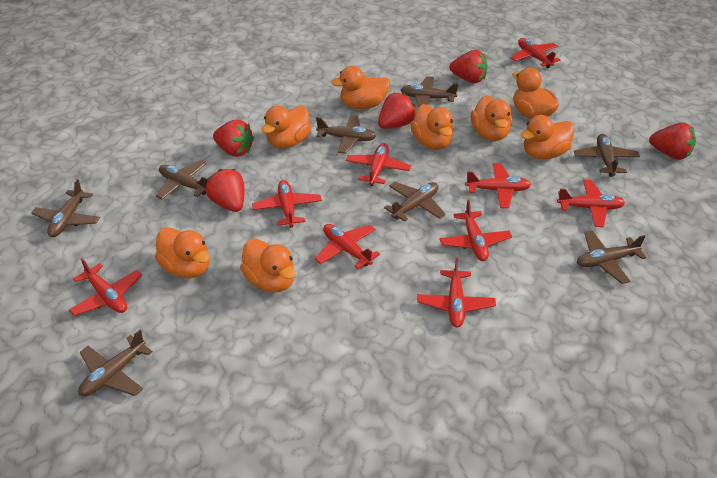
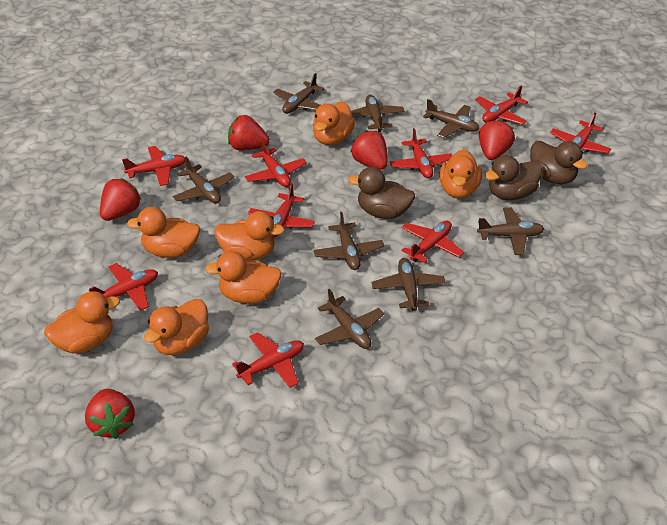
brown duck: none = 0 -> [348,167,415,219] [485,155,542,200] [530,141,588,184] = 3
orange duck: [155,227,209,278] [240,238,296,293] [261,106,311,148] [331,66,390,109] [410,104,454,150] [471,95,512,141] [512,67,559,119] [520,115,574,159] = 8 -> [44,291,120,353] [127,207,200,258] [144,299,209,355] [205,251,282,304] [214,211,285,261] [313,102,355,145] [439,149,482,198] = 7

